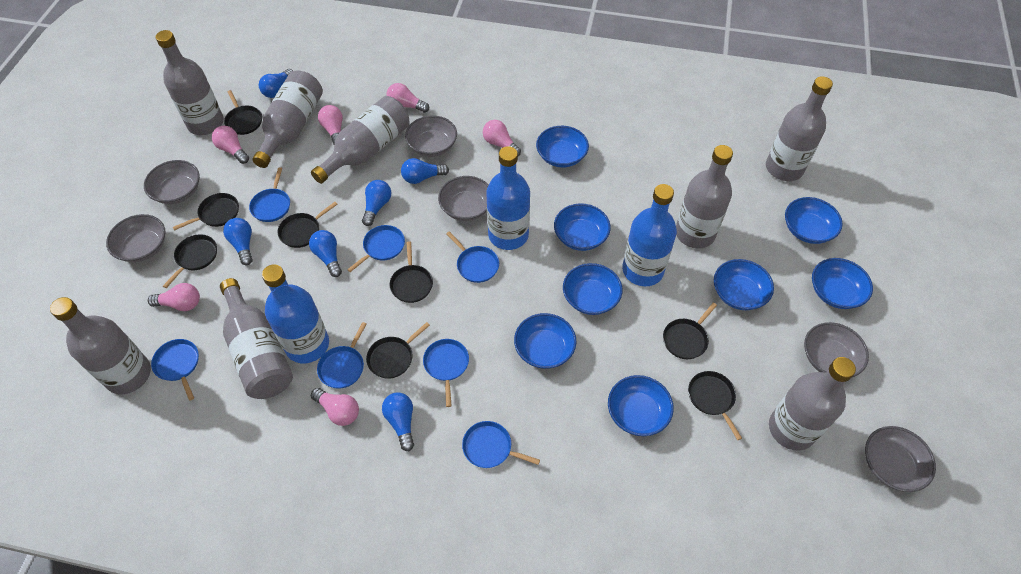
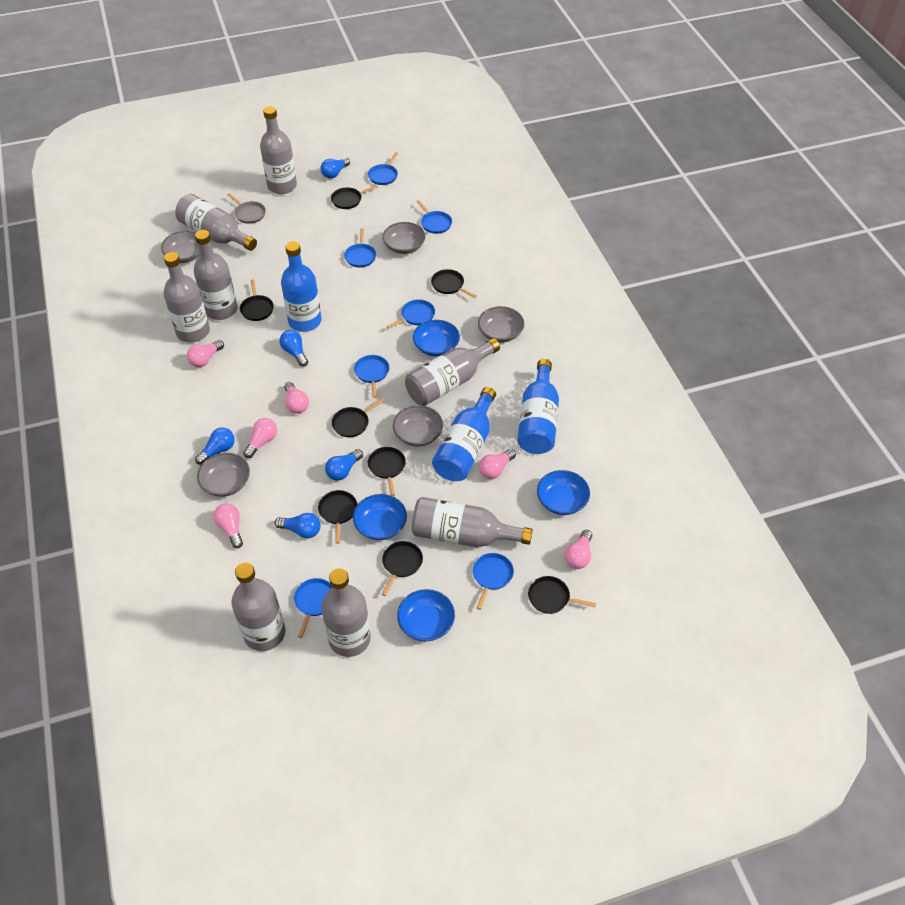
blue bowl: [514,313,577,369] [536,126,589,168] [554,203,611,251] [563,263,622,315] [608,375,674,436] [714,259,774,310] [785,197,843,244] [812,258,873,309] = 8 -> [353,494,407,540] [397,589,455,641] [413,320,460,357] [537,470,590,515] = 4
blue light bulb: [223,218,252,265] [259,69,293,98] [309,230,342,277] [362,180,391,226] [382,392,414,451] [401,158,449,184] = 6 -> [195,427,235,465] [275,513,321,538] [279,330,308,367] [320,158,350,179] [325,449,363,481] = 5
grey bowl: [106,214,166,262] [144,160,200,204] [405,116,457,157] [438,176,488,221] [804,322,869,377] [865,426,936,492] = 6 -> [161,230,200,263] [197,453,250,497] [382,222,426,254] [393,405,443,446] [478,306,524,343] = 5
grey pan: none = 0 -> [227,193,266,224] = 1

